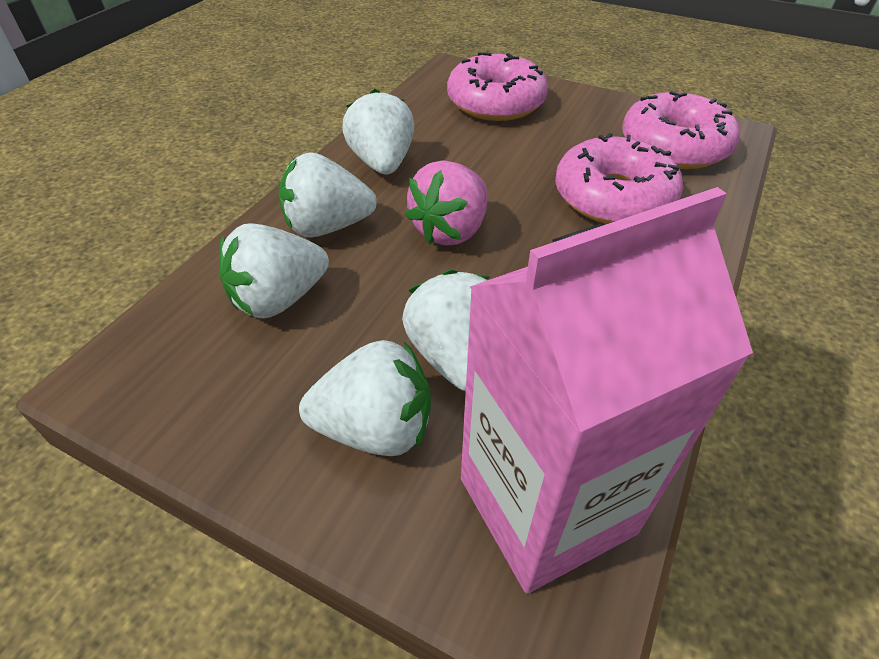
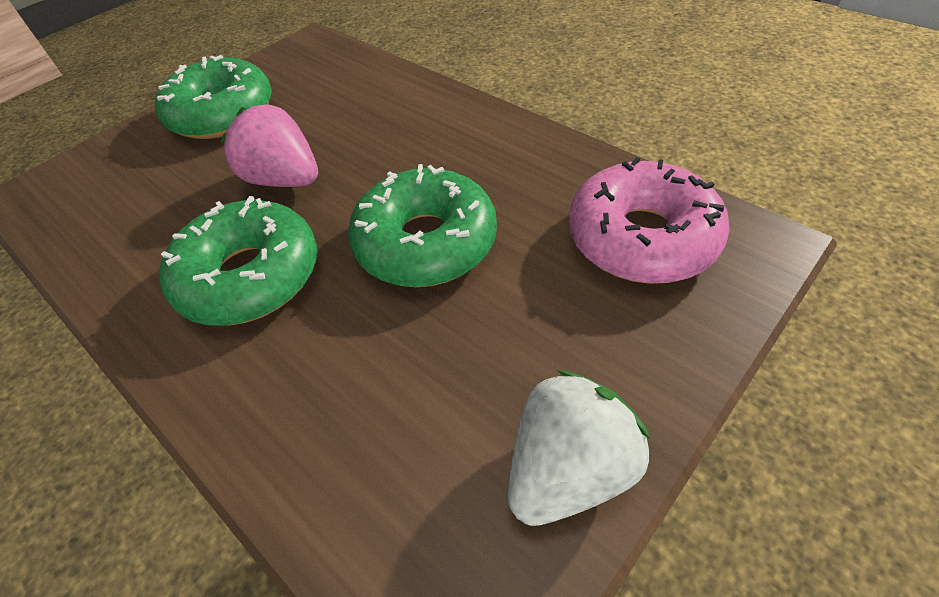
green donut: none = 0 -> [155,55,272,139] [159,196,317,326] [348,164,497,287] = 3
pink carton: [461,187,753,593] = 1 -> none = 0
pink donut: [447,52,548,121] [555,133,683,224] [622,91,740,169] = 3 -> [569,157,730,284] = 1
white strawberry: [219,223,329,319] [278,152,377,237] [299,340,431,456] [342,89,414,174] [402,270,490,391] = 5 -> [508,370,650,526] = 1

